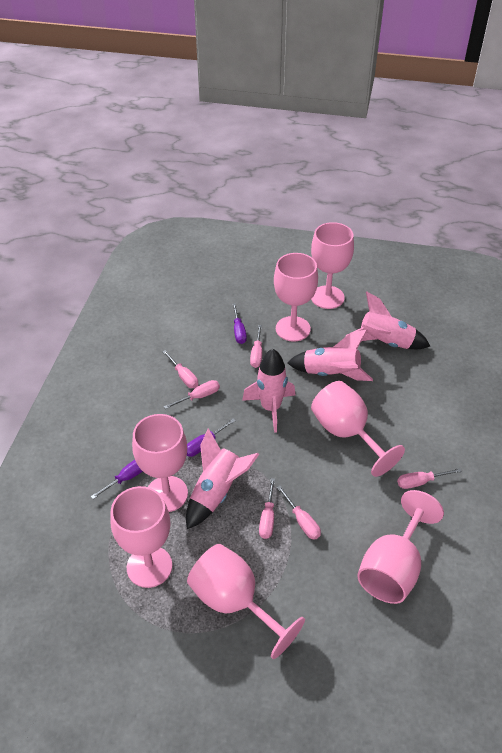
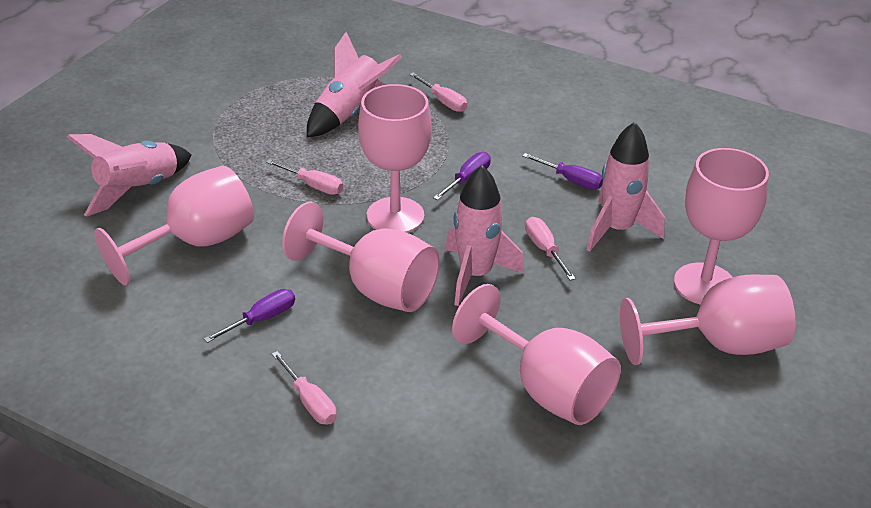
pink goblet: [110,486,172,588] [132,414,188,512] [187,544,305,659] [274,253,318,342] [311,222,354,309] [311,381,405,477] [357,490,444,604] = 7 -> [94,165,254,285] [282,202,440,312] [358,84,432,233] [452,284,621,425] [620,275,795,365] [674,148,769,305] = 6
pink screwdriver: [162,350,198,388] [164,380,220,409] [250,325,262,368] [259,478,275,539] [277,486,321,540] [397,468,462,489] = 6 -> [266,159,343,195] [272,351,337,424] [409,73,467,112] [525,217,576,280] = 4

